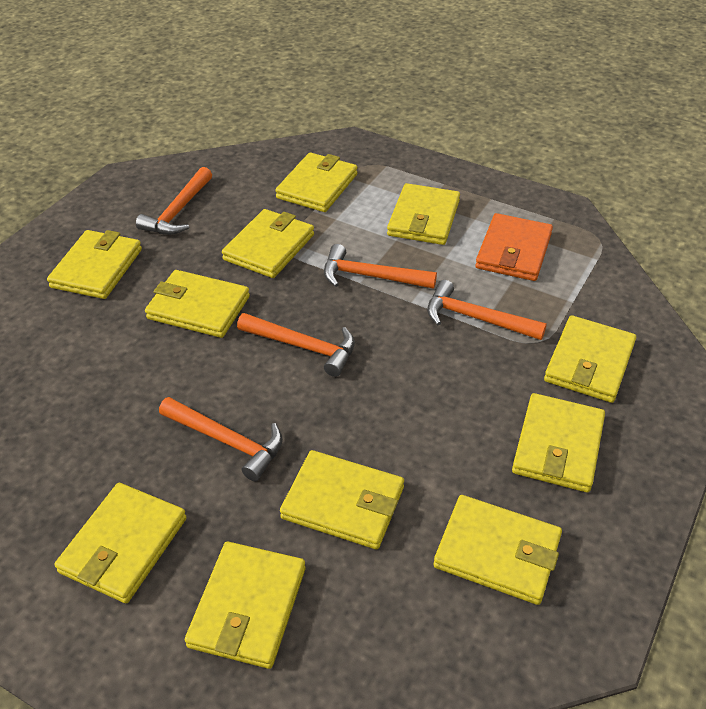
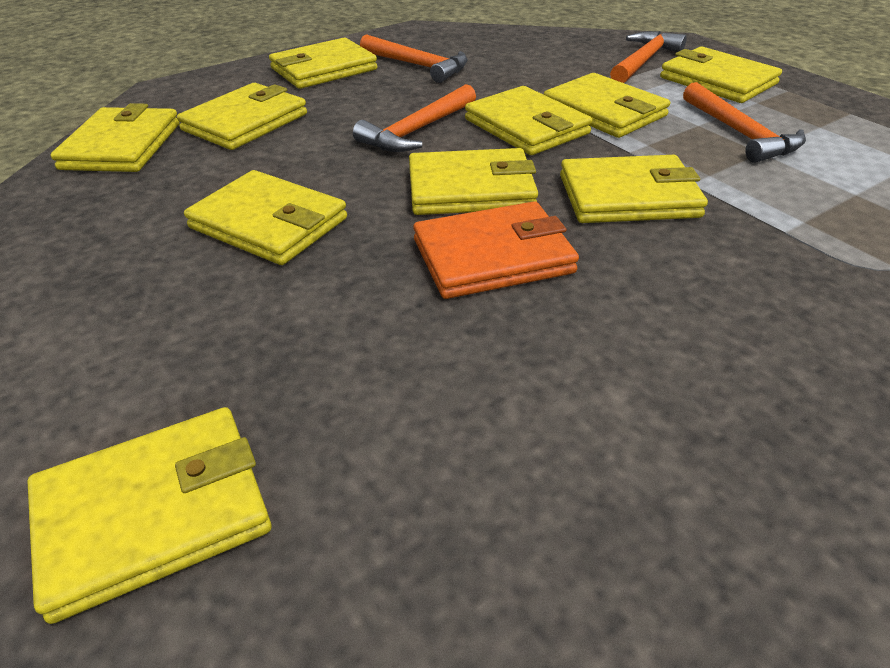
orange hammer: [136,167,212,235] [159,397,283,481] [237,313,355,377] [324,244,437,289] [427,280,547,340] = 5 -> [353,84,476,152] [360,34,468,83] [610,31,687,83] [683,82,806,163] = 4
yellow wallet: [47,230,142,299] [54,483,187,603] [145,270,250,338] [185,542,306,669] [222,209,314,278] [275,152,357,212] [280,450,404,549] [387,183,460,245] [434,495,562,605] [512,393,605,492] [544,315,636,403] = 11 -> [27,407,271,624] [50,103,180,172] [177,83,307,150] [184,170,347,265] [269,37,377,89] [409,148,538,215] [465,86,593,155] [544,73,670,138] [560,155,708,223] [660,46,782,103] = 10

